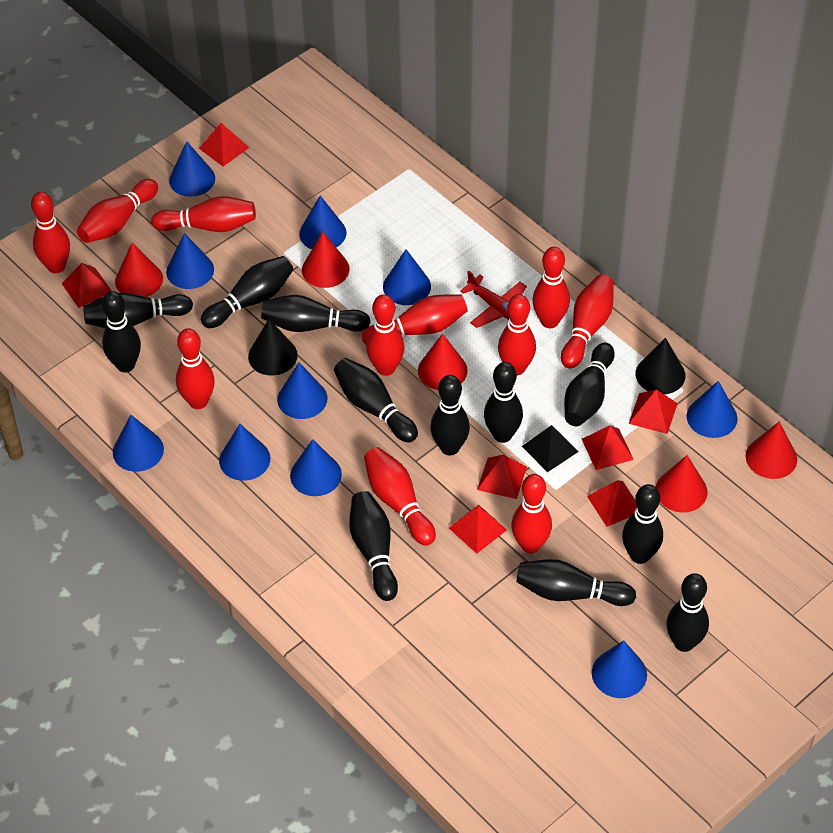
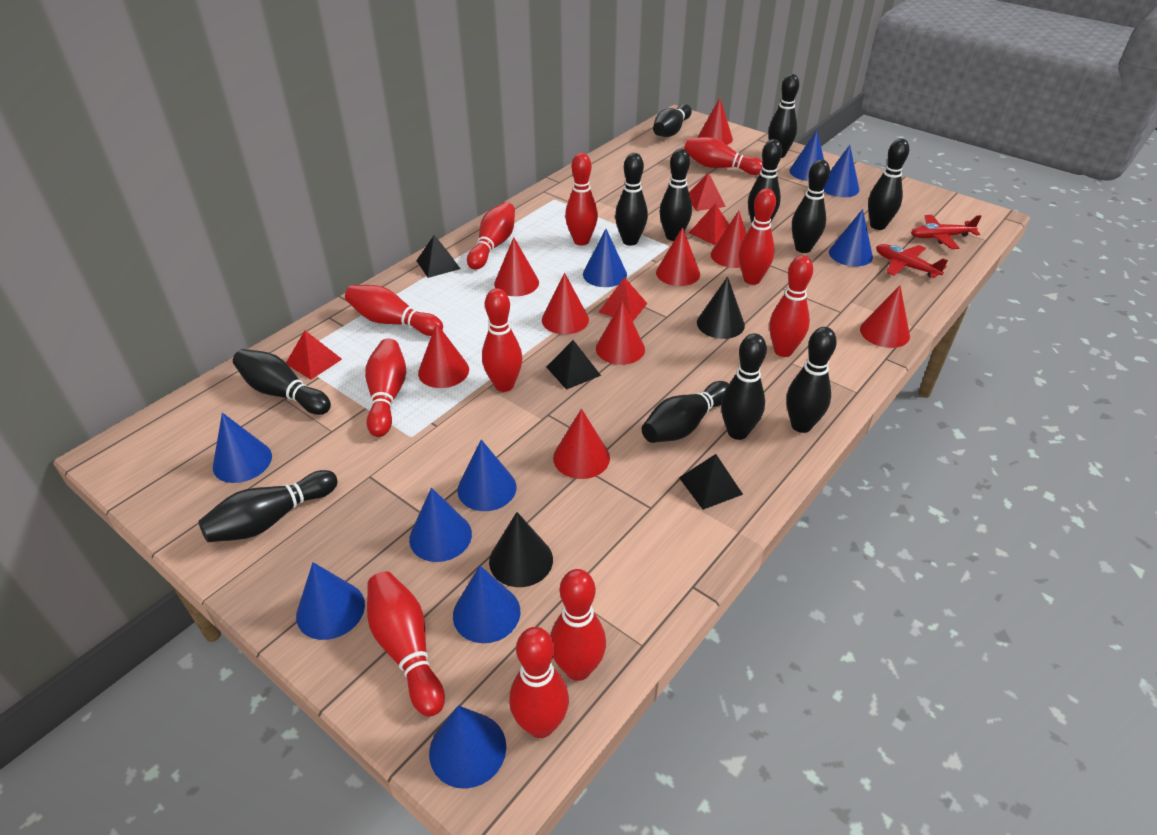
black pyramid: [522,425,578,472] = 1 -> [416,235,460,278] [546,340,601,390] [679,454,743,510] = 3
red cone: [115,242,163,297] [302,232,350,288] [418,333,468,390] [656,455,708,512] [746,422,797,479] = 5 -> [418,323,469,388] [494,237,539,296] [542,272,589,334] [553,409,610,479] [596,301,645,365] [656,227,700,286] [698,98,733,145] [711,211,747,268] [860,285,910,348] = 9
red plane: [460,270,527,328] = 1 -> [876,244,948,278] [911,215,982,249] = 2
red pyramid: [61,263,112,308] [199,123,250,166] [449,505,507,554] [477,455,527,499] [582,425,634,470] [587,480,637,527] [629,389,678,434] = 7 -> [286,330,342,380] [598,277,648,321] [689,173,726,211] [689,203,729,245] = 4

